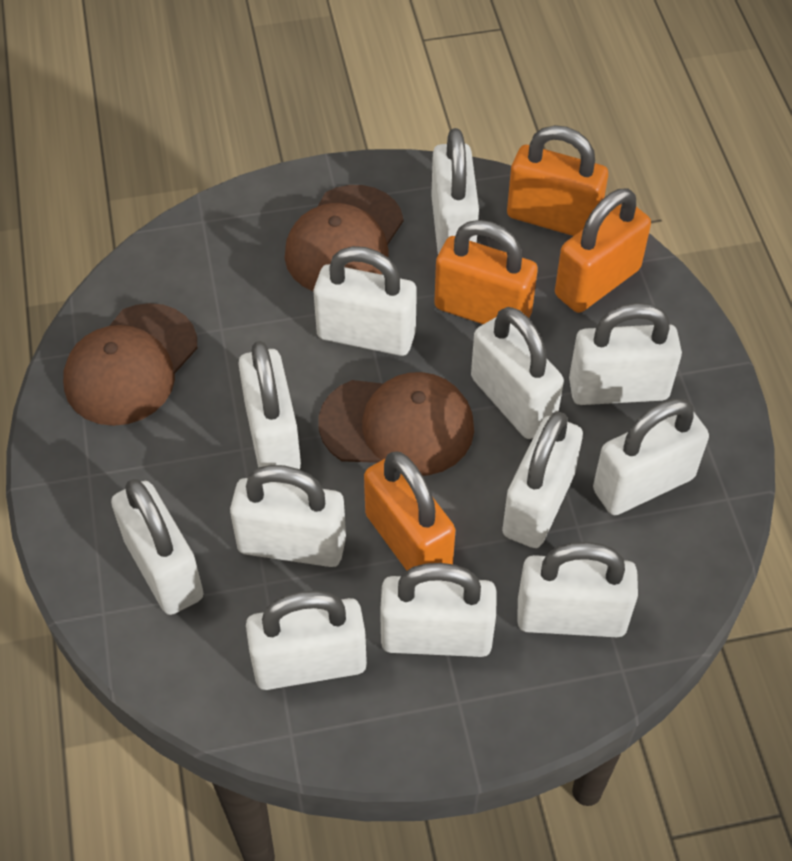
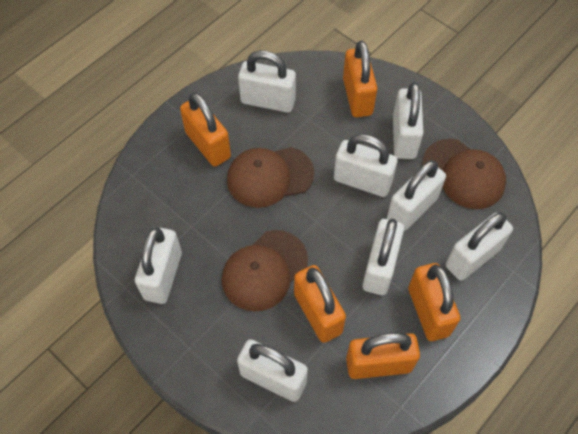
orange padlock: [364,452,456,571] [434,220,538,324] [507,125,608,236] [555,188,651,313] = 4 -> [180,92,231,167] [294,265,346,343] [343,41,377,117] [346,333,420,379] [408,263,460,341] = 5
white padlock: [111,479,204,615] [230,465,346,567] [238,341,301,469] [246,590,367,690] [314,246,417,356] [380,563,497,657] [431,128,479,255] [471,307,564,439] [502,411,583,548] [517,542,638,637] [569,303,682,405] [593,399,709,515] = 12 -> [135,227,182,304] [237,339,308,402] [238,50,296,113] [334,134,398,197] [363,219,404,295] [387,160,446,231] [393,82,424,159] [446,212,513,281] = 8

